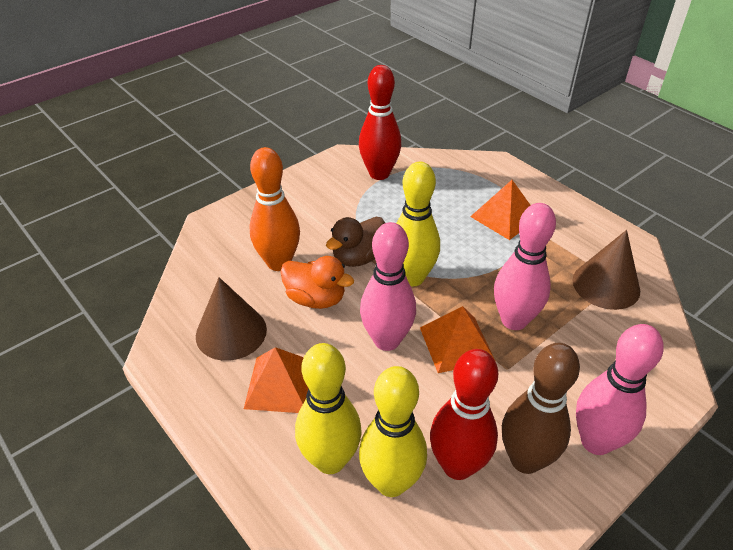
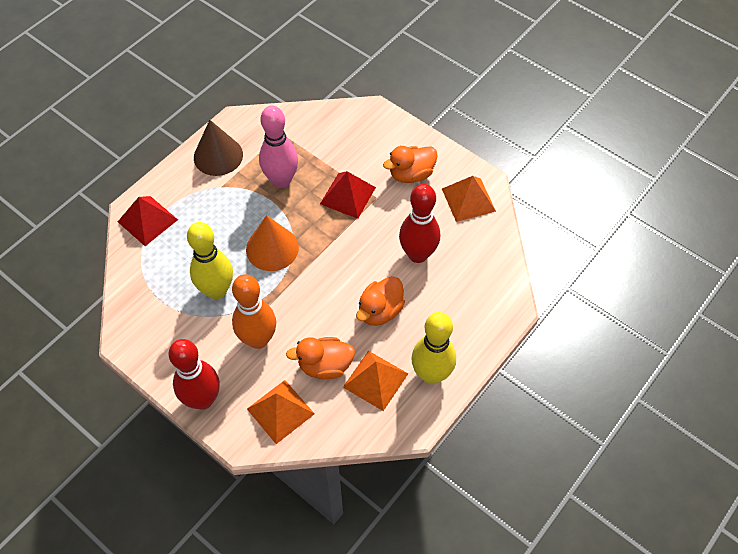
brown bowling pin: [502,343,580,474] = 1 -> none = 0
brown cone: [196,277,267,361] [573,230,640,310] = 2 -> [194,120,243,176] = 1
brown duck: [326,217,385,267] = 1 -> none = 0
orange cone: none = 0 -> [246,215,299,271] = 1
orange duck: [280,256,354,309] = 1 -> [286,337,355,380] [356,276,405,326] [383,146,438,183] = 3
pink bowling pin: [360,222,416,351] [494,203,556,330] [576,324,664,455] = 3 -> [259,106,298,188] = 1
red pyramid: none = 0 -> [118,196,178,246] [320,171,376,219] = 2
yellow bowling pin: [295,343,362,474] [359,366,427,497] [397,162,440,286] = 3 -> [187,222,233,299] [411,312,456,384] = 2

